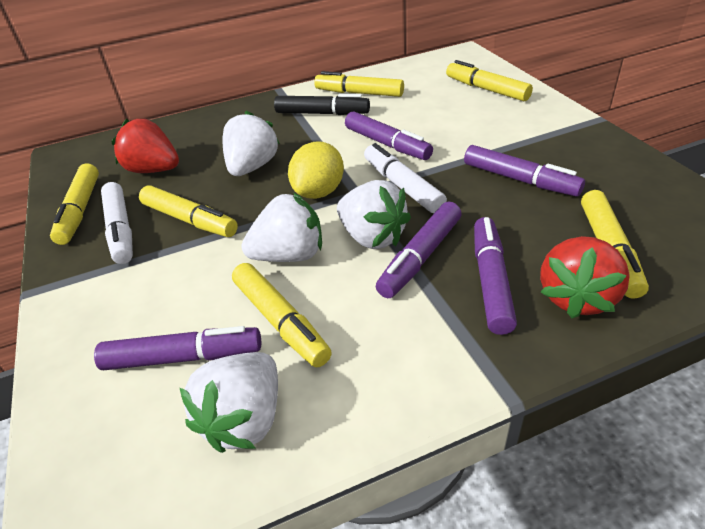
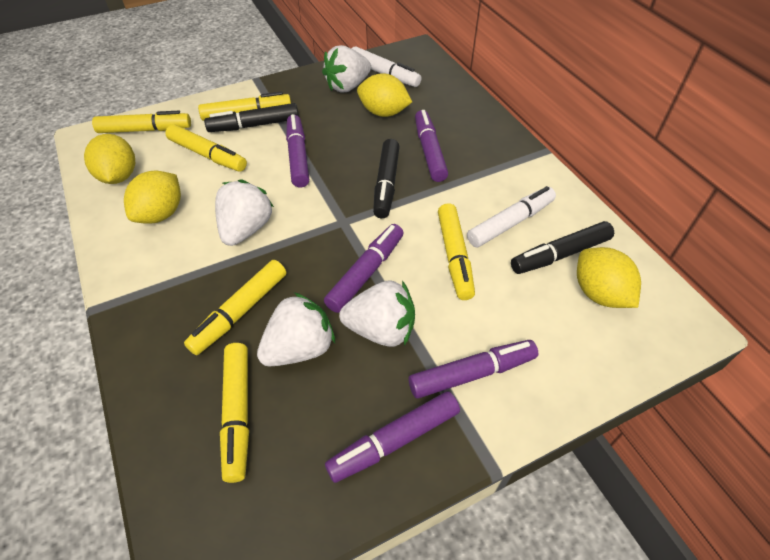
black marker: [274,94,370,115] = 1 -> [204,103,299,132] [373,139,400,218] [511,221,614,274] = 3
red strawberry: [112,119,179,173] [540,236,630,318] = 2 -> none = 0
yellow lemon: [288,142,344,199] = 1 -> [84,134,135,184] [124,171,181,224] [357,73,412,117] [577,247,641,308] = 4

